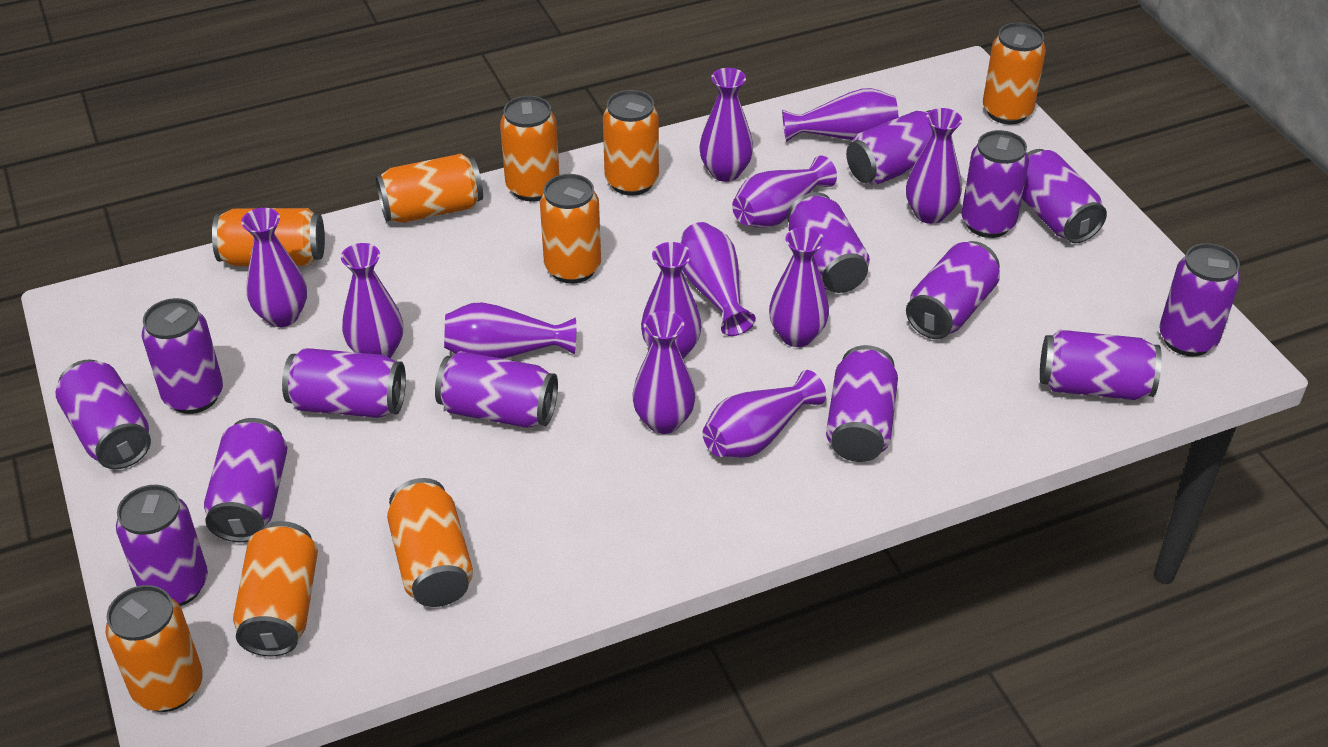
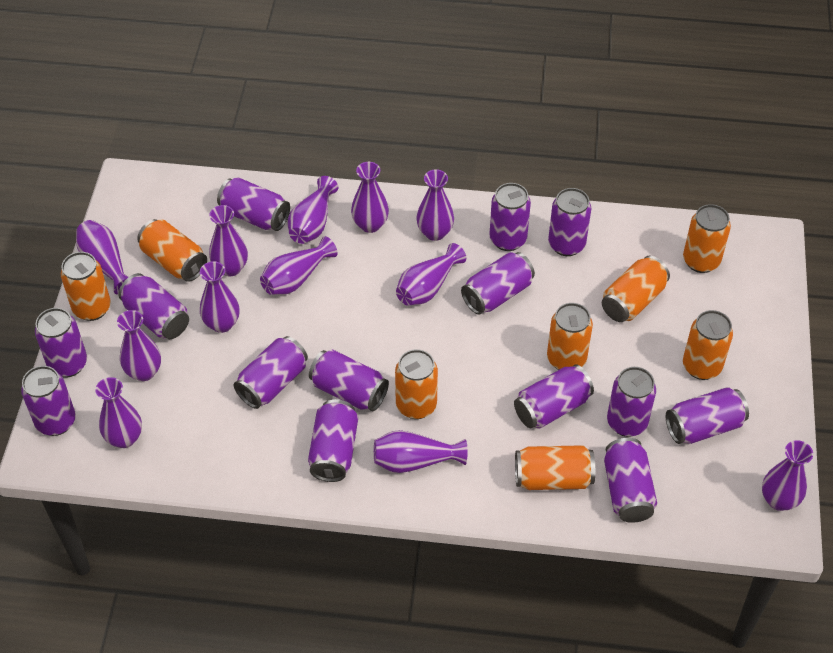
orange can: [105,585,203,712] [212,208,325,266] [233,521,318,656] [376,154,483,223] [387,478,473,607] [500,96,559,201] [540,174,601,284] [603,90,659,196] [983,22,1046,124] = 9 -> [61,252,111,321] [137,219,207,282] [395,349,438,419] [515,445,595,490] [547,303,593,370] [602,256,670,322] [683,204,731,273] [683,310,733,380] = 8

